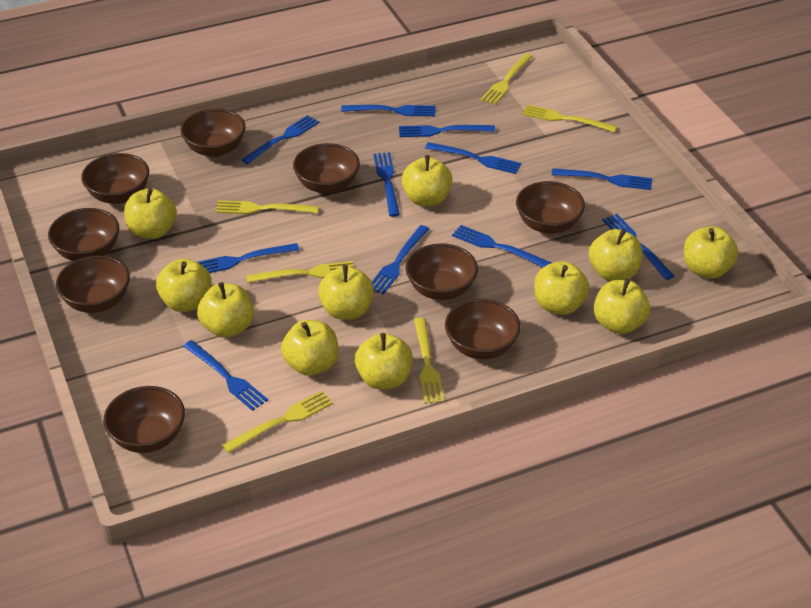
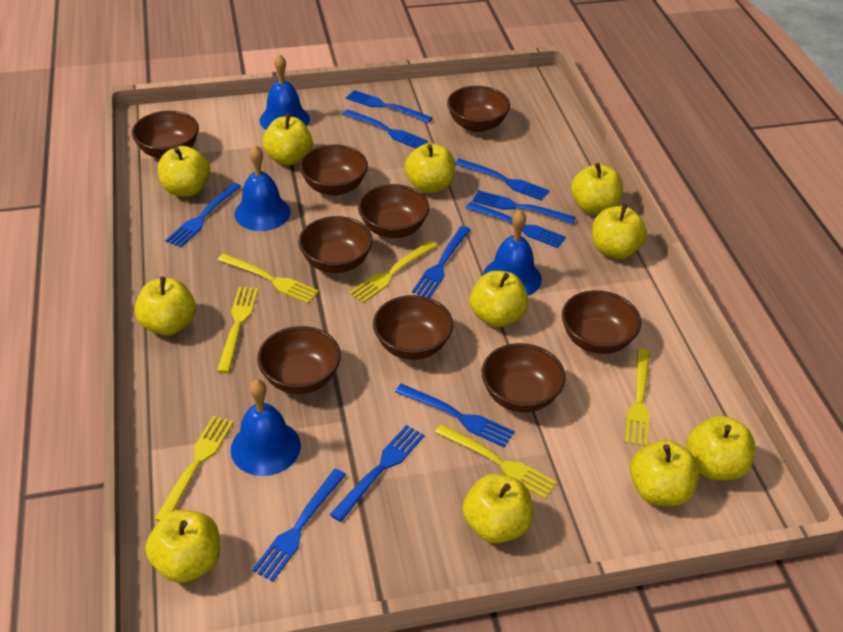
blue bell: none = 0 -> [231,379,301,476] [234,145,291,231] [260,54,310,130] [483,210,542,296] = 4
blue fork: [183,340,268,411] [198,243,300,273] [241,115,319,164] [341,105,436,116] [372,225,429,295] [374,152,400,217] [399,125,495,137] [425,142,522,174] [452,225,551,267] [551,168,652,190] [602,214,674,280] = 11 -> [166,182,241,248] [252,469,346,582] [330,425,425,522] [343,109,428,149] [346,90,433,123] [395,384,515,448] [412,226,471,298] [455,159,550,201] [466,202,566,248] [472,190,576,224] = 10

